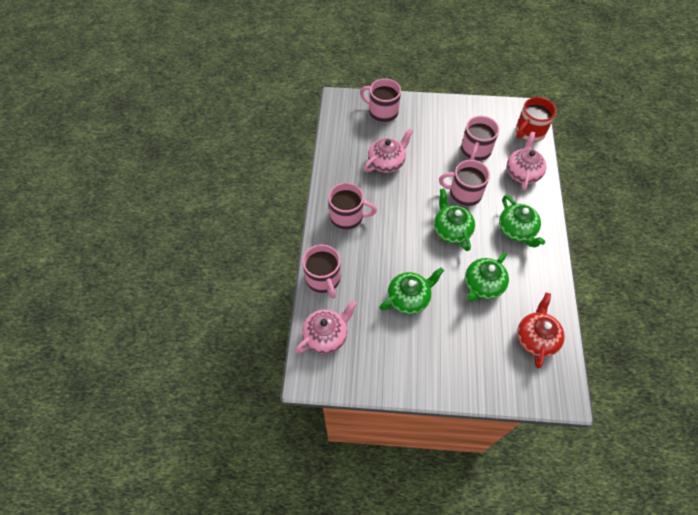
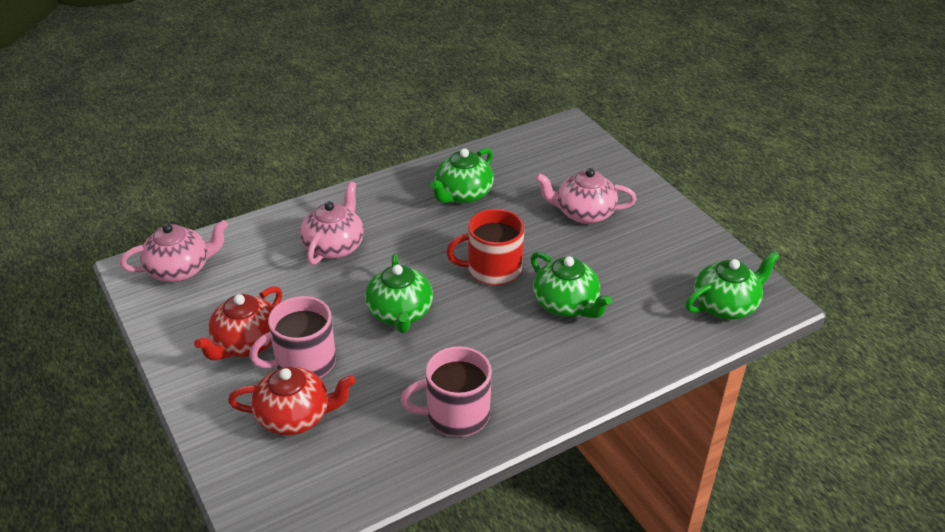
pink mug: [302,244,341,299] [328,183,377,230] [360,78,401,123] [439,160,490,206] [461,116,499,161] = 5 -> [249,296,336,378] [401,346,492,437] = 2
red teapot: [517,293,565,368] = 1 -> [194,286,282,361] [228,367,356,435] = 2

